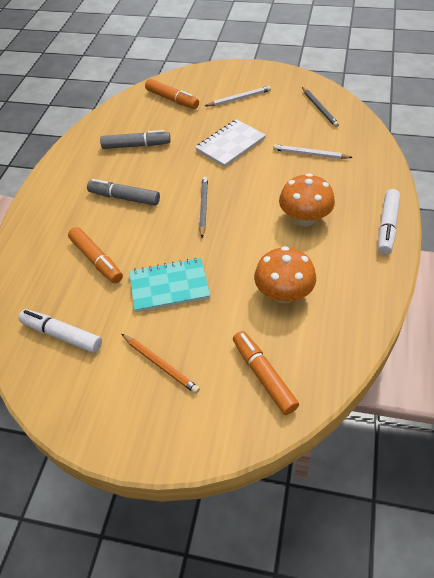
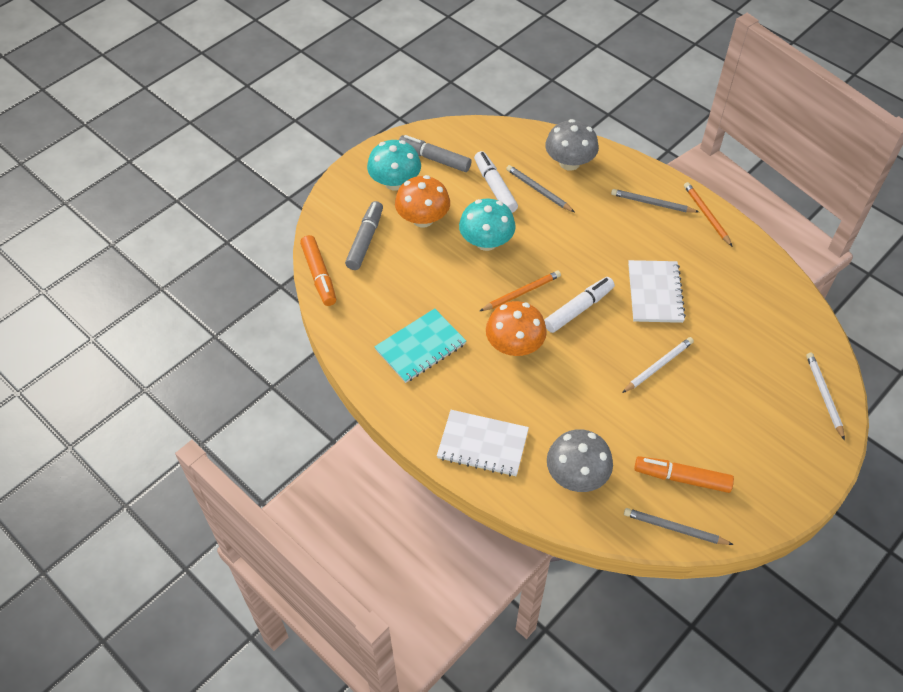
grey mushroom: none = 0 -> [545,119,599,171] [547,429,613,492] = 2
grey pencil: [199,176,208,237] [302,87,339,127] = 2 -> [506,165,574,212] [611,189,699,213] [624,508,734,545] = 3
orange marker: [68,227,123,284] [145,79,199,109] [233,331,299,415] = 3 -> [300,235,336,306] [634,456,734,493] = 2
orange pencil: [121,334,200,394] = 1 -> [480,271,561,311] [684,182,733,247] = 2
turquoise mushroom: none = 0 -> [367,140,421,191] [459,199,516,251] = 2
white notebook: [195,119,266,167] = 1 -> [437,410,529,476] [628,260,686,323] = 2

